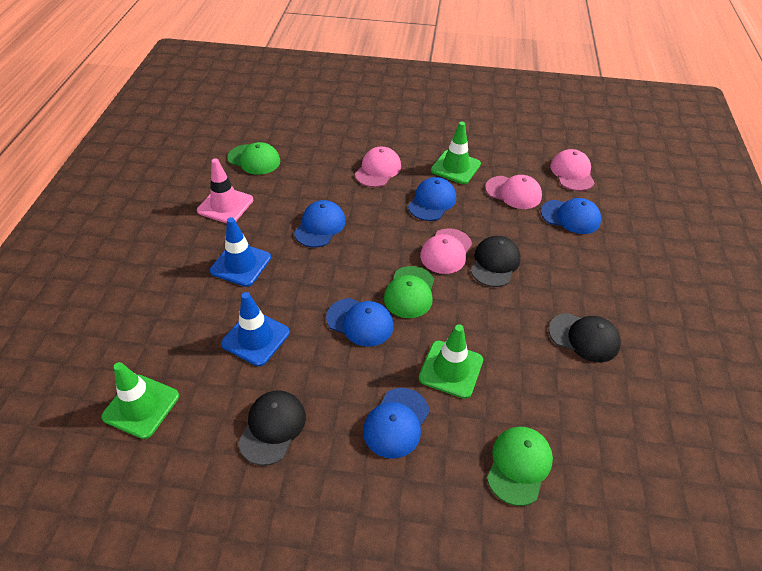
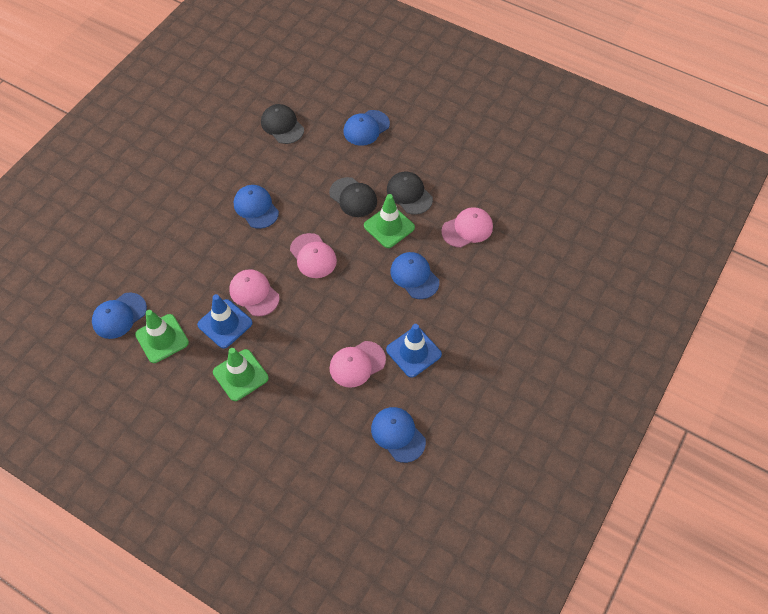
green cap: [227,142,280,175] [384,266,434,318] [487,427,553,506] = 3 -> none = 0
pink traffic cone: [197,158,253,224] = 1 -> none = 0

